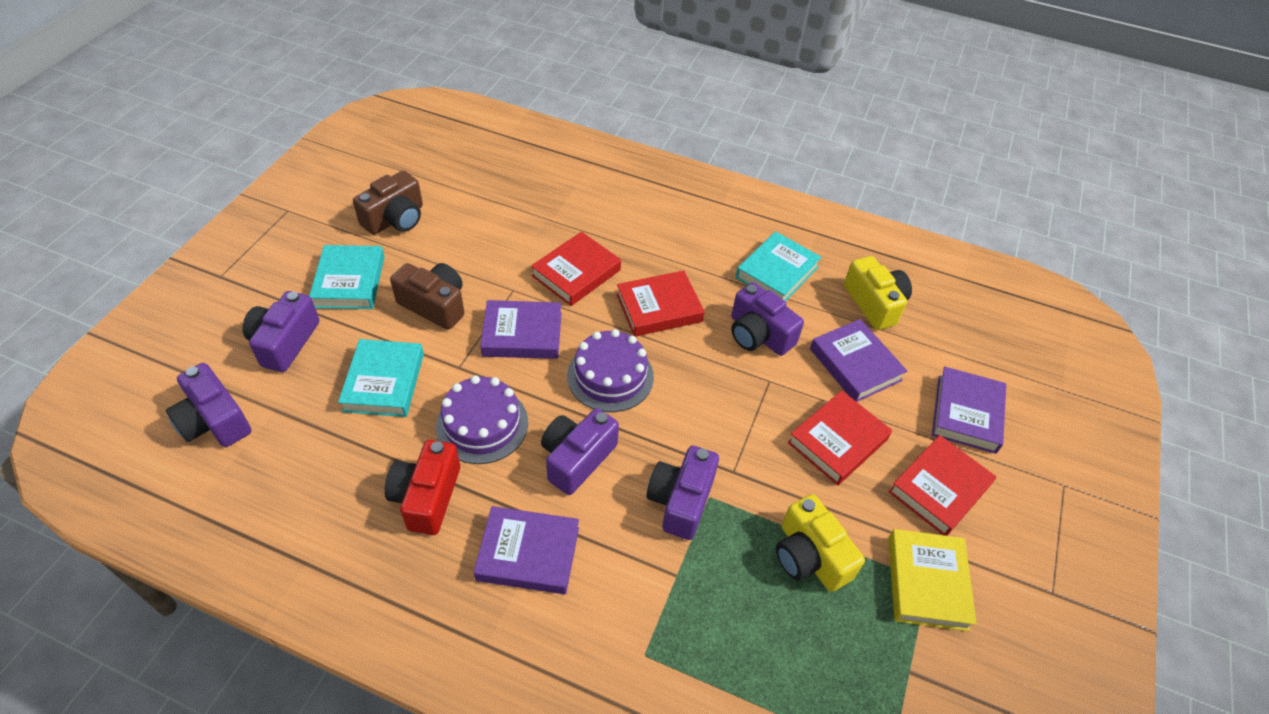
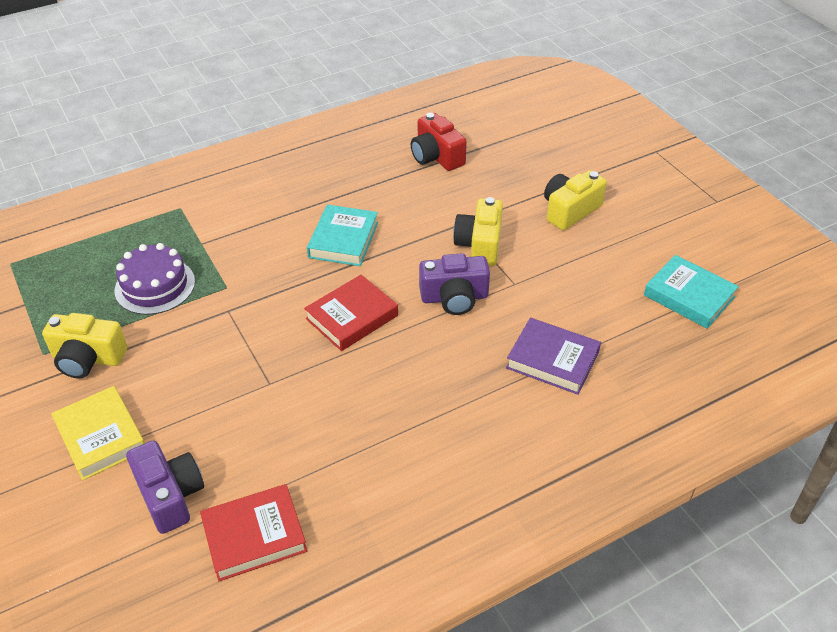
brown camera: [353,171,423,235] [390,263,465,330] = 2 -> none = 0
purple book: [474,506,579,594] [480,300,561,359] [810,319,907,402] [932,366,1006,454] = 4 -> [506,318,601,395] = 1
purple cake: [436,375,528,464] [567,329,654,412] = 2 -> [115,243,195,315] = 1
purple camera: [166,363,251,447] [242,291,320,372] [541,408,619,495] [647,446,719,540] [731,282,804,356] = 5 -> [126,440,204,534] [419,253,490,315] = 2
red book: [531,231,621,306] [617,271,704,337] [788,390,892,485] [889,435,996,536] = 4 -> [200,484,307,581] [304,275,398,351] = 2
turquoise book: [309,245,384,309] [338,339,424,417] [736,232,822,302] = 3 -> [307,205,378,266] [644,255,739,329] = 2
yellow camera: [776,494,865,592] [844,256,912,330] = 2 -> [42,313,127,378] [453,197,503,266] [544,170,607,230] = 3

